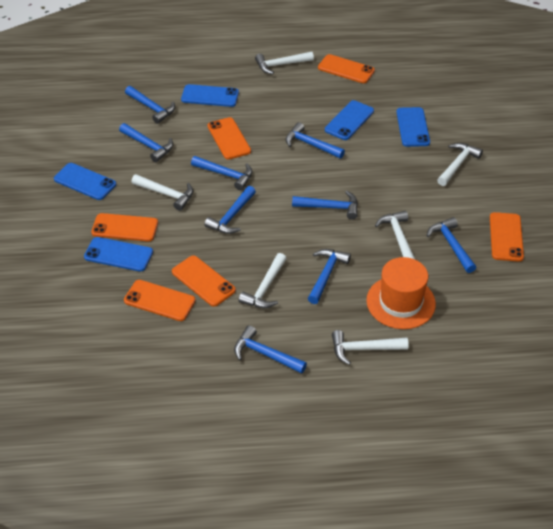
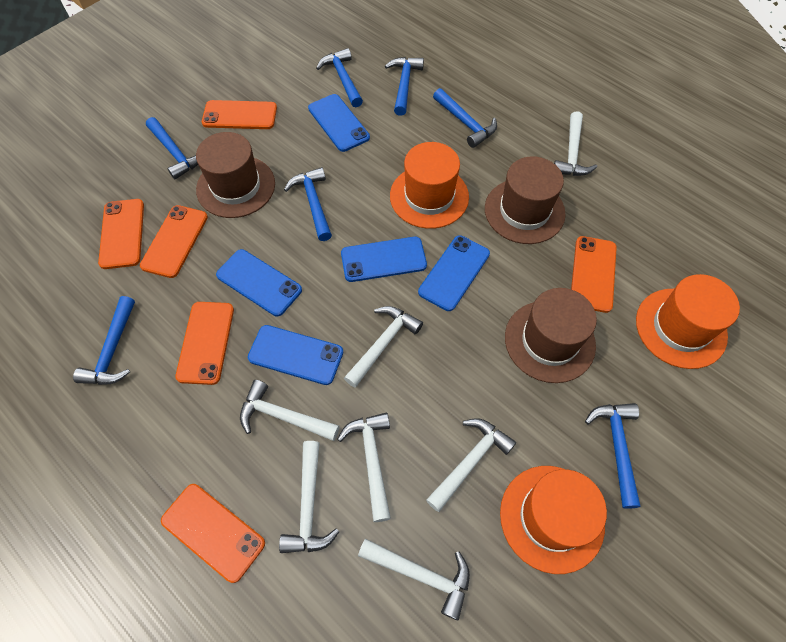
blue hammer: [119,123,173,162] [125,86,175,124] [191,156,252,190] [204,186,256,234] [234,325,307,374] [285,122,345,158] [292,191,358,219] [308,249,351,304] [427,217,476,273] = 9 -> [73,296,135,385] [146,117,198,180] [284,167,332,241] [316,48,363,107] [385,57,424,116] [433,88,497,148] [585,403,640,509] = 7
brown hat: none = 0 -> [196,132,275,218] [485,156,566,244] [505,288,597,383] = 3
orange hat: [366,257,436,329] = 1 -> [390,142,469,229] [500,466,607,574] [636,274,740,369] = 3
white hammer: [132,174,193,211] [239,253,287,308] [255,52,314,74] [332,330,409,365] [375,211,415,259] [437,143,483,186] = 6 -> [240,380,340,441] [279,441,339,553] [337,412,391,522] [344,306,423,388] [358,539,470,620] [426,418,517,512] [554,111,597,176] = 7

